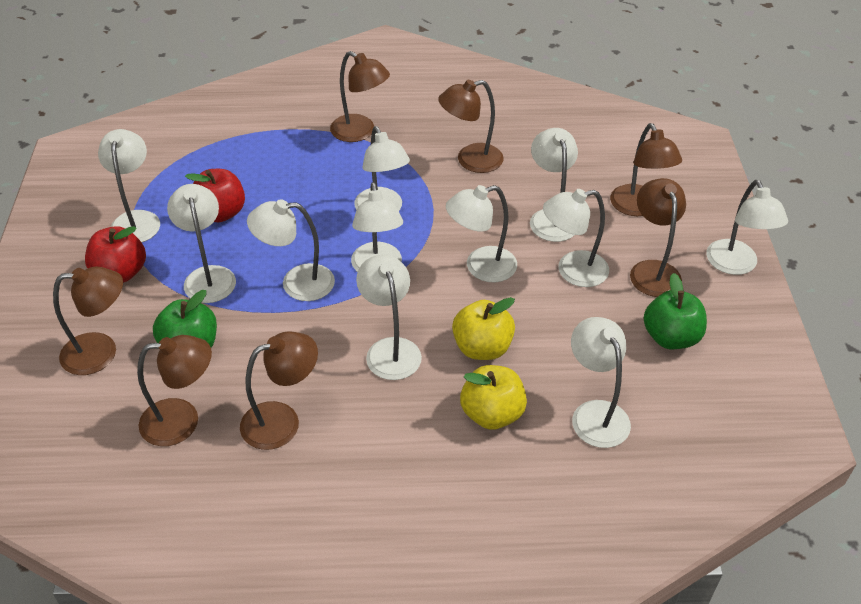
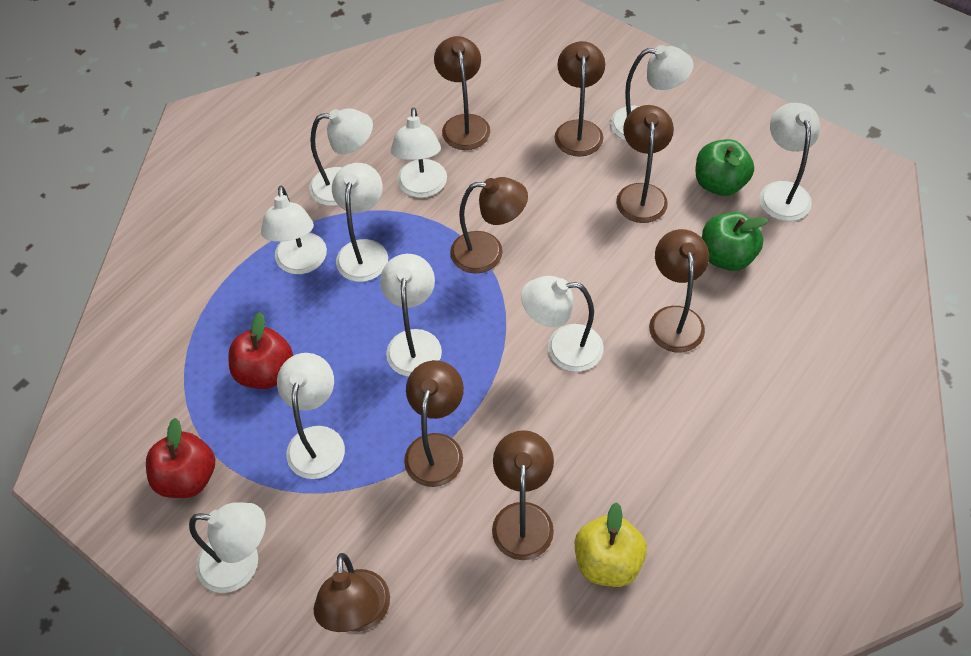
brown lamp: [53,267,123,375] [137,335,212,446] [240,331,318,450] [330,51,390,142] [438,80,503,173] [610,123,682,216] [630,178,686,297] = 7 -> [314,553,390,632] [404,360,464,487] [434,36,490,150] [450,177,528,274] [492,430,554,560] [554,41,605,157] [616,105,674,223] [649,229,709,353] = 8
white lamp: [98,129,160,242] [167,184,236,303] [247,199,335,301] [351,182,403,272] [354,126,410,211] [356,255,422,380] [446,185,517,282] [530,128,578,242] [543,189,609,287] [571,317,631,448] [706,180,788,275] = 11 -> [189,502,266,593] [261,185,327,274] [277,353,345,479] [309,108,373,206] [332,163,388,282] [380,254,442,377] [391,107,447,198] [521,276,604,372] [610,45,694,140] [760,103,820,221] = 10
yellow apple: [452,297,515,360] [460,365,527,430] = 2 -> [575,502,647,587] = 1

